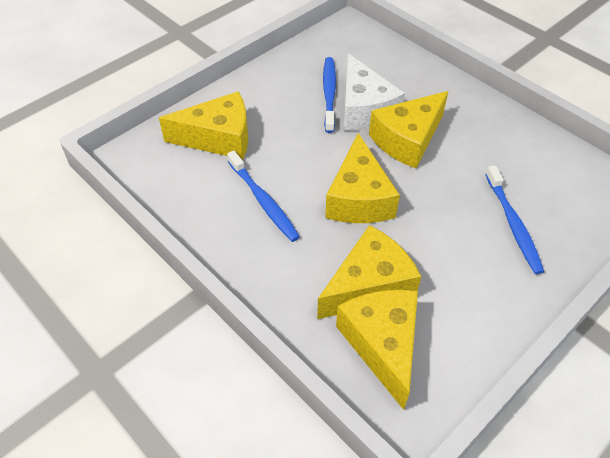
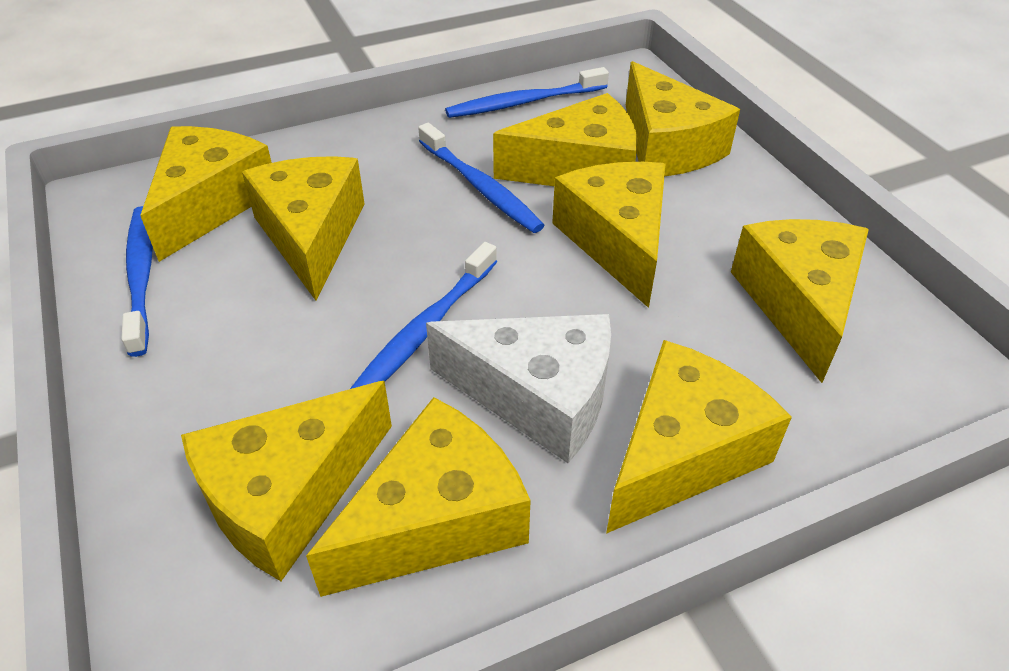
blue toothbrush: [227,151,300,242] [323,57,336,133] [485,165,544,274] = 3 -> [122,206,153,357] [350,242,497,389] [418,123,545,233] [445,67,609,118] = 4
yellow cheese: [159,91,248,160] [317,225,421,319] [325,133,400,223] [336,289,418,410] [369,91,448,168] = 5 -> [140,126,272,262] [181,381,392,581] [242,156,365,300] [306,397,531,597] [493,93,637,186] [552,162,665,308] [606,340,792,534] [626,61,740,177] [731,219,869,383] = 9

